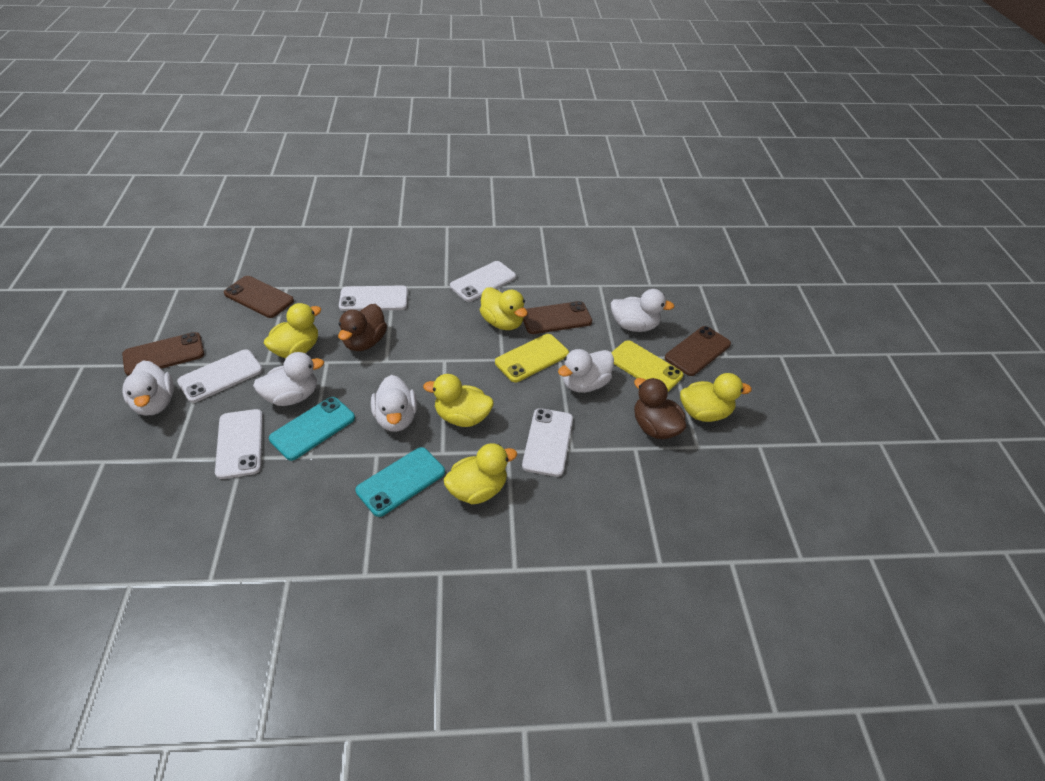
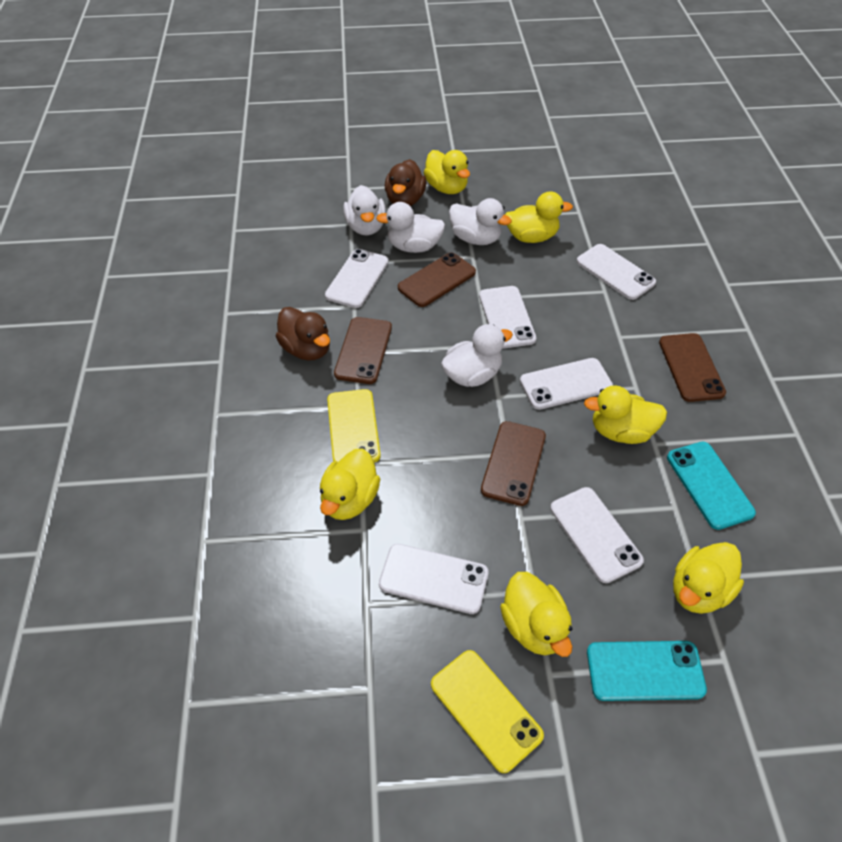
white duck: [122,361,174,416] [253,352,324,406] [371,375,417,432] [558,349,614,393] [610,289,675,332] = 5 -> [343,185,386,235] [376,202,445,253] [441,324,513,387] [449,198,512,245] = 4
white phone: [177,349,263,403] [215,409,263,479] [339,285,408,311] [450,261,516,302] [522,408,573,477] = 5 -> [325,249,389,308] [379,544,489,614] [479,286,536,349] [520,358,613,410] [550,487,644,583] [576,244,656,300] = 6
yellow duck: [264,303,321,358] [423,374,494,427] [443,443,517,504] [480,287,528,330] [680,373,752,422] = 5 -> [320,448,380,520] [424,150,470,194] [500,572,572,657] [505,191,573,243] [584,385,667,444] [673,542,744,614] = 6

